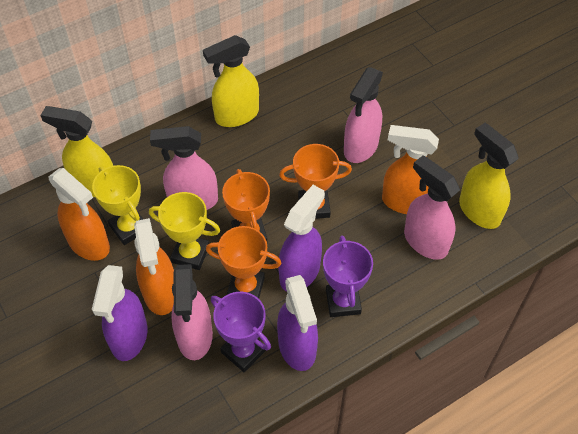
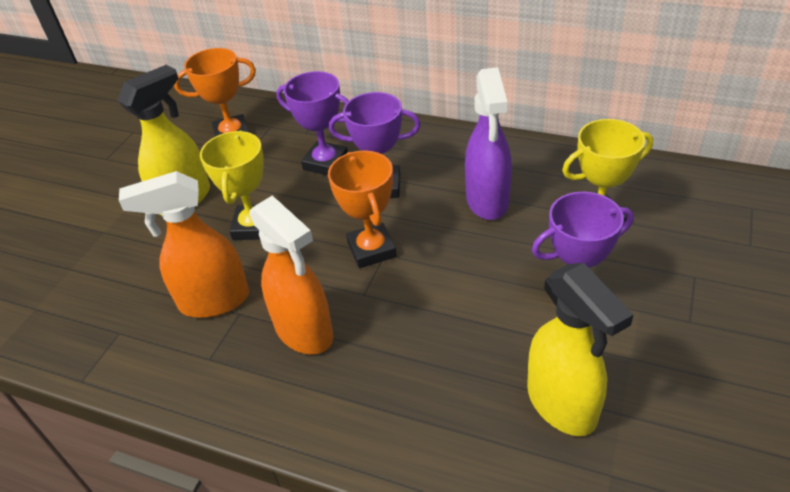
orange spray bottle: [49,168,110,261] [134,218,174,315] [382,125,439,214] = 3 -> [119,171,249,318] [249,195,333,354] = 2
orange trophy: [206,226,281,299] [222,169,270,241] [279,144,352,219] = 3 -> [174,48,256,137] [328,151,397,268] = 2
pink spray bottle: [150,126,218,210] [171,264,213,360] [344,67,383,163] [404,156,460,260] = 4 -> none = 0
purple spray bottle: [92,265,147,361] [277,275,318,371] [278,185,325,291] = 3 -> [465,67,512,220] = 1
purple trophy: [211,292,271,372] [323,235,373,317] = 2 -> [276,71,349,176] [329,92,421,198] [532,192,634,307] = 3
yellow spray bottle: [40,106,113,197] [203,35,259,127] [459,123,519,229] = 3 -> [117,65,210,215] [527,263,634,436] = 2

